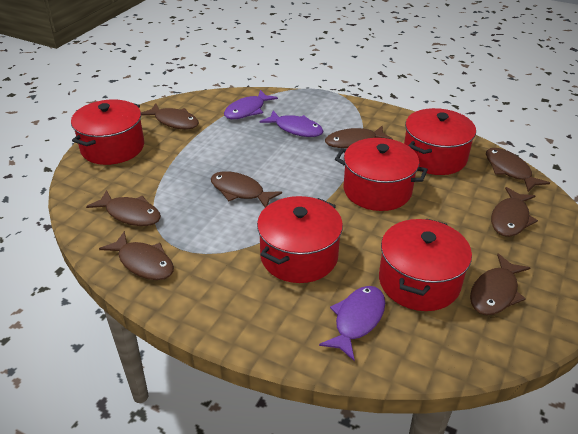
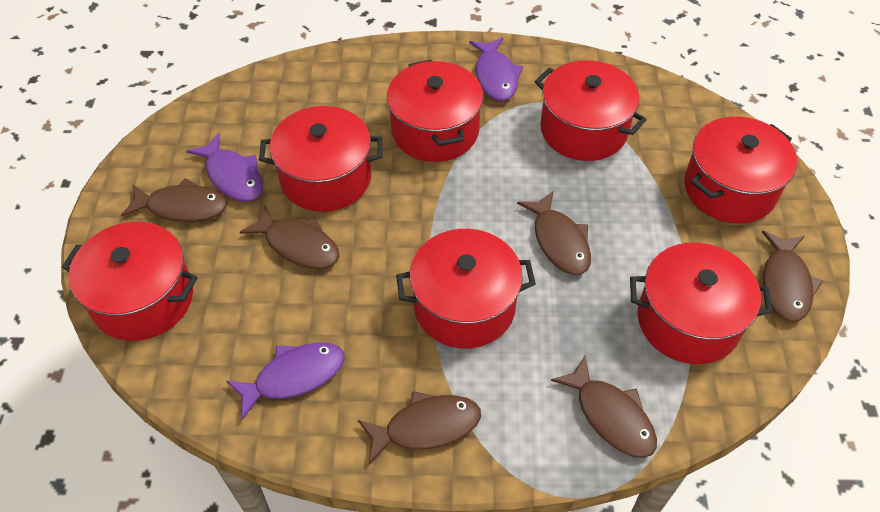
brown fish: [86,190,161,226] [99,231,174,280] [141,103,199,129] [211,171,282,207] [325,126,393,148] [470,254,530,315] [486,148,550,192] [491,187,538,237] = 8 -> [121,178,227,222] [240,206,339,269] [358,391,481,464] [517,191,591,275] [551,356,657,458] [762,231,823,322] = 6
red pot: [71,100,144,165] [257,196,343,283] [335,138,428,211] [379,218,472,311] [404,108,476,175] = 5 -> [62,222,198,341] [259,106,383,212] [387,60,483,162] [396,229,536,349] [535,60,647,161] [630,243,772,364] [684,117,797,223] = 7

